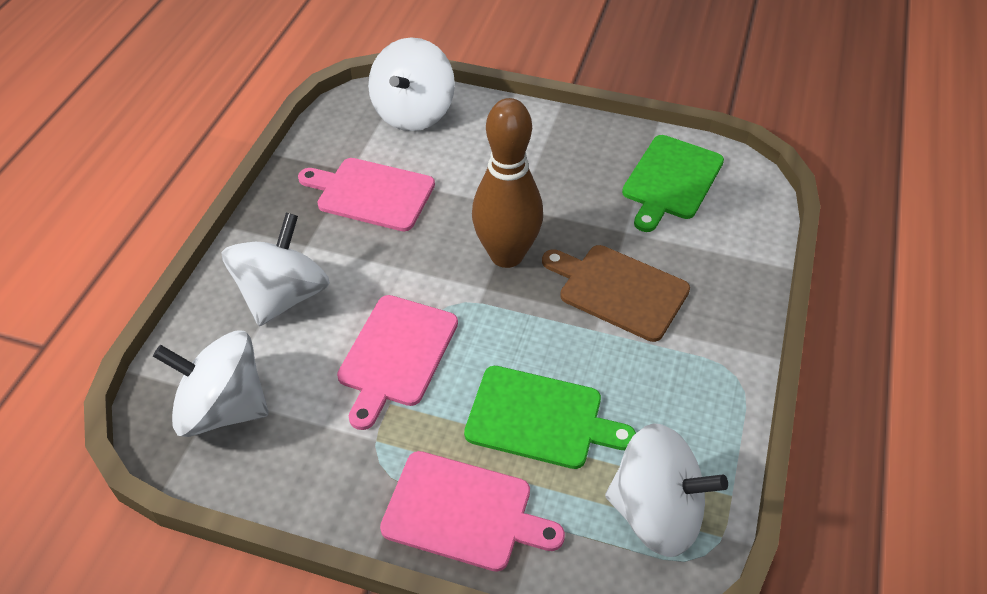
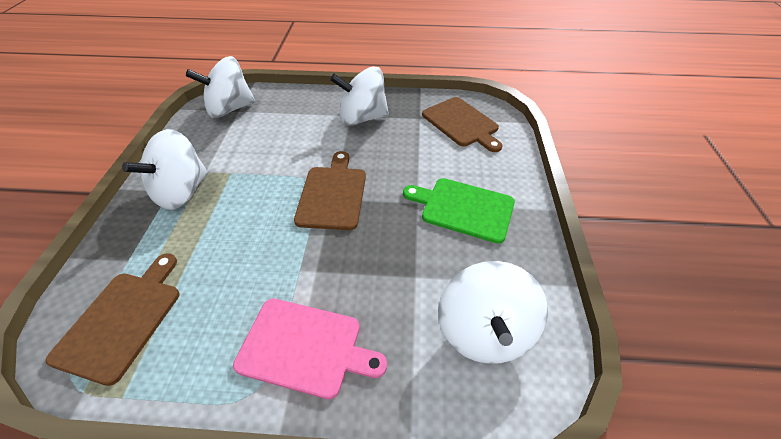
brown bowling pin: [472,98,543,268] = 1 -> none = 0
brown cutting board: [542,245,690,342] = 1 -> [46,253,179,386] [294,151,366,230] [422,97,503,152] = 3
green cutting board: [464,366,636,469] [622,135,724,232] = 2 -> [403,178,515,244] = 1
pink cutting board: [298,158,435,231] [337,295,458,430] [380,451,565,572] = 3 -> [233,299,387,399] = 1

